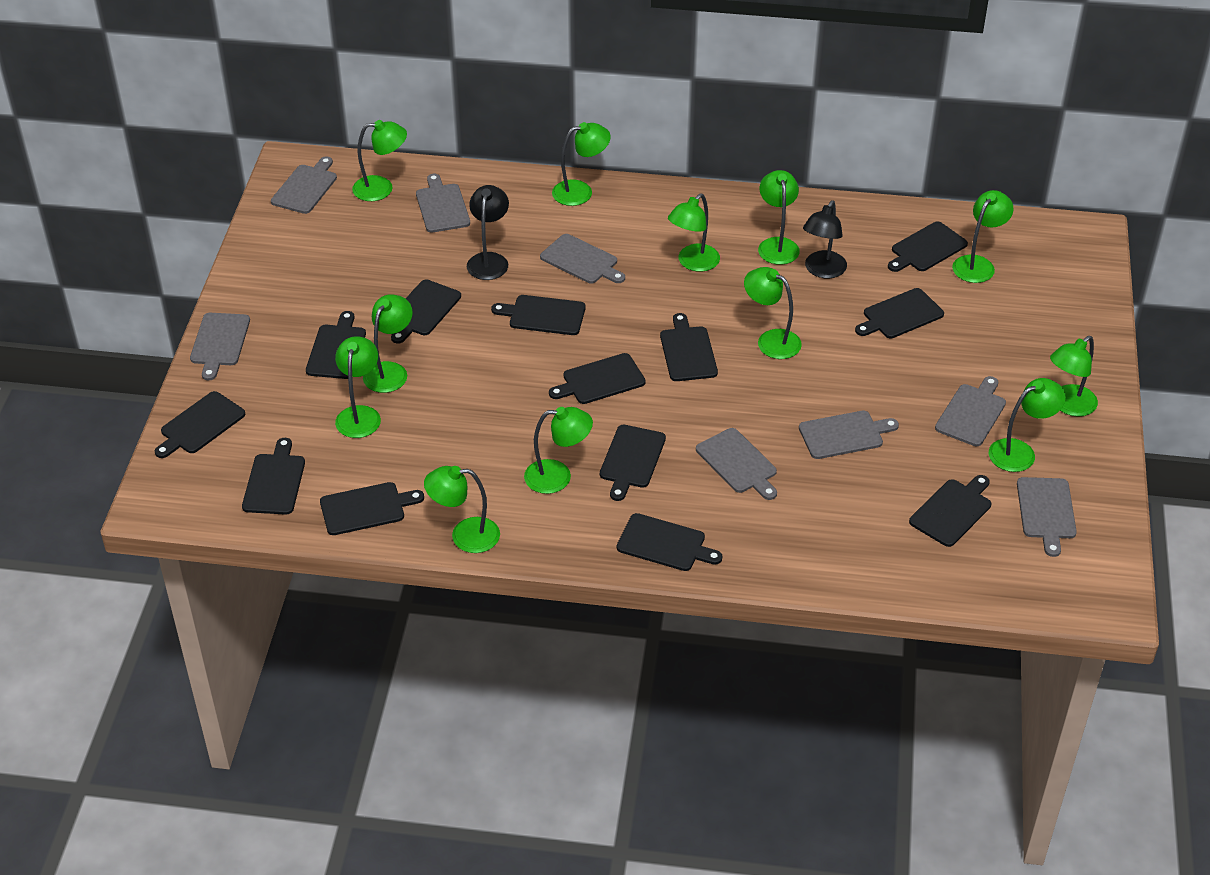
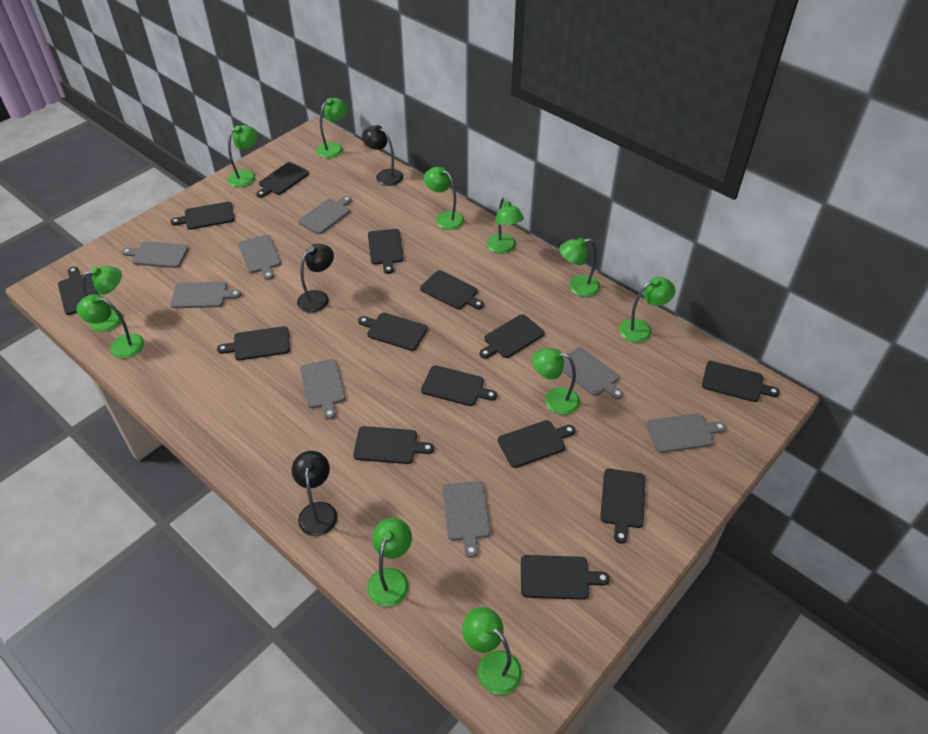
black cutting board: [155,391,245,458] [242,438,305,515] [306,311,366,379] [320,482,424,535] [391,279,461,344] [491,295,586,335] [549,353,646,404] [600,425,666,501] [617,513,722,571] [660,313,718,381] [855,288,944,338] [888,221,968,272] [909,475,991,547] = 13 -> [58,267,99,315] [170,202,235,230] [217,326,290,360] [256,162,309,198] [353,426,434,464] [358,313,428,351] [368,229,404,274] [420,270,484,309] [421,365,497,406] [480,314,545,359] [498,420,576,468] [521,555,610,600] [600,469,646,544] [702,361,780,402] = 14
black lamp: [467,185,509,280] [803,200,847,279] = 2 -> [292,451,337,536] [297,244,334,313] [362,125,403,186] = 3
green lamp: [335,336,381,438] [352,120,407,201] [363,294,413,393] [424,466,500,553] [524,407,593,494] [552,122,611,206] [668,194,720,272] [744,267,802,359] [758,170,800,265] [952,190,1013,283] [989,378,1066,472] [1050,336,1098,417] = 12 -> [76,294,144,358] [82,266,122,332] [228,125,258,187] [316,98,348,158] [367,518,412,607] [424,167,464,230] [462,607,522,695] [487,197,524,254] [532,348,580,415] [559,237,600,297] [619,277,675,343] = 11

